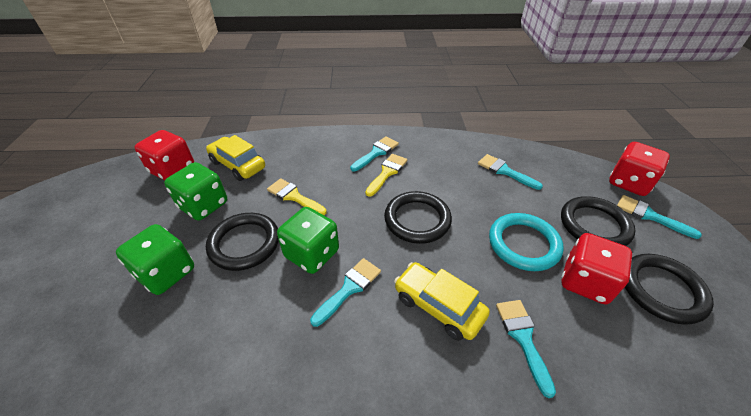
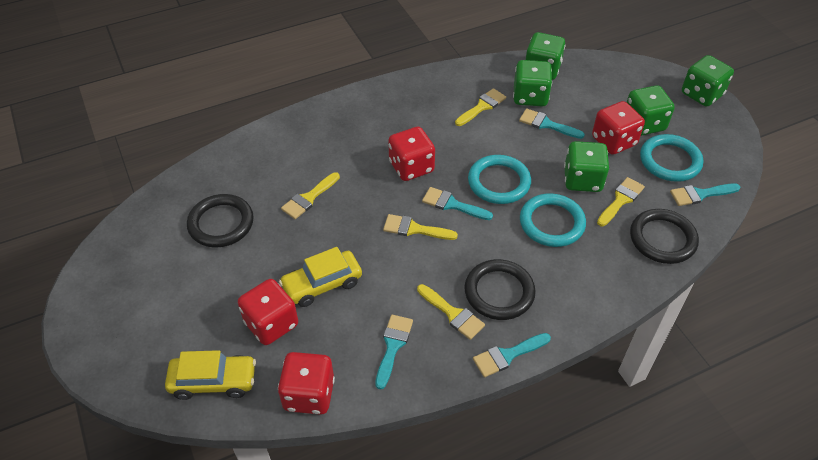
black ring: [206,213,279,271] [384,191,452,244] [561,196,636,246] [625,254,714,325] = 4 -> [187,194,254,247] [464,259,536,320] [630,209,699,264] = 3
green dice: [116,224,194,295] [164,162,227,221] [277,207,339,274] = 3 -> [513,60,552,106] [526,32,565,80] [564,141,609,192] [627,85,675,136] [682,55,734,107] = 5
red dice: [135,130,194,180] [561,233,632,304] [609,142,670,196] = 3 -> [238,279,298,345] [278,352,335,415] [388,127,435,181] [592,101,645,155] = 4
turquoise ring: [489,213,564,271] = 1 -> [468,155,531,204] [520,193,586,247] [640,134,703,182] = 3
yellow brush: [267,178,327,215] [365,154,407,197] = 2 -> [281,172,340,219] [383,214,458,240] [417,284,485,340] [455,88,506,126] [597,177,645,226] = 5

